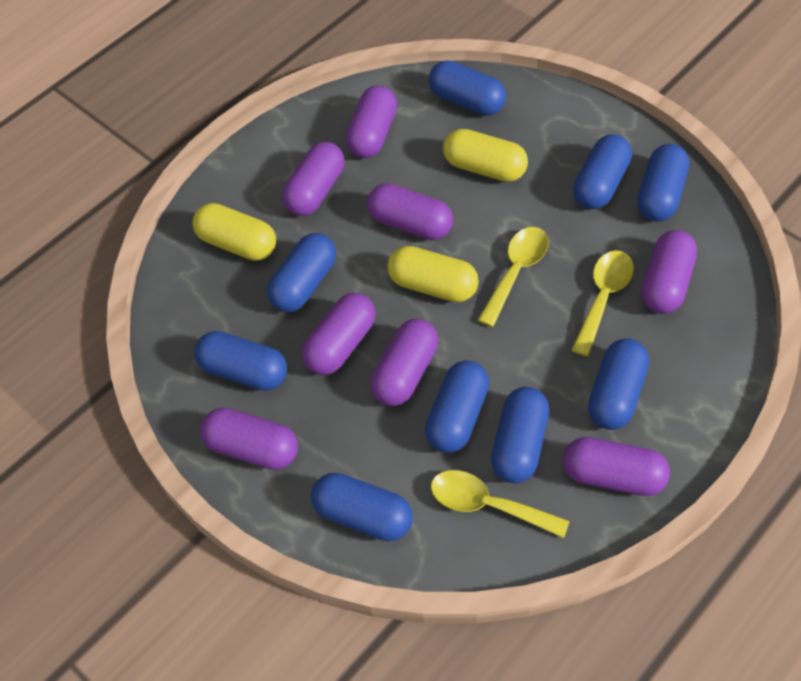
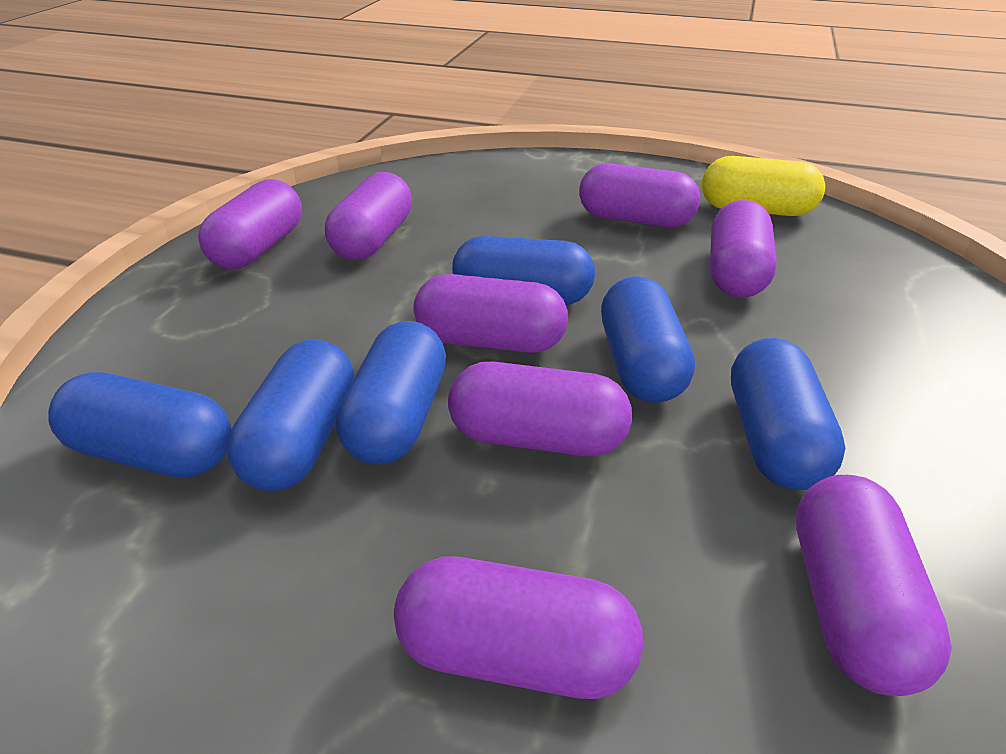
blue capsule: [195,331,287,391] [267,233,336,312] [311,473,413,541] [425,360,489,453] [429,60,506,116] [491,387,549,483] [573,134,632,209] [588,338,649,430] [637,144,689,222] = 9 -> [48,372,231,477] [227,339,354,491] [336,321,446,464] [452,236,595,305] [601,276,695,403] [731,338,845,490] = 6
yellow capsule: [192,203,276,261] [387,246,479,302] [443,129,528,182] = 3 -> [702,156,825,216] = 1
yellow spoon: [431,470,570,538] [478,227,549,327] [572,250,634,356] = 3 -> none = 0

